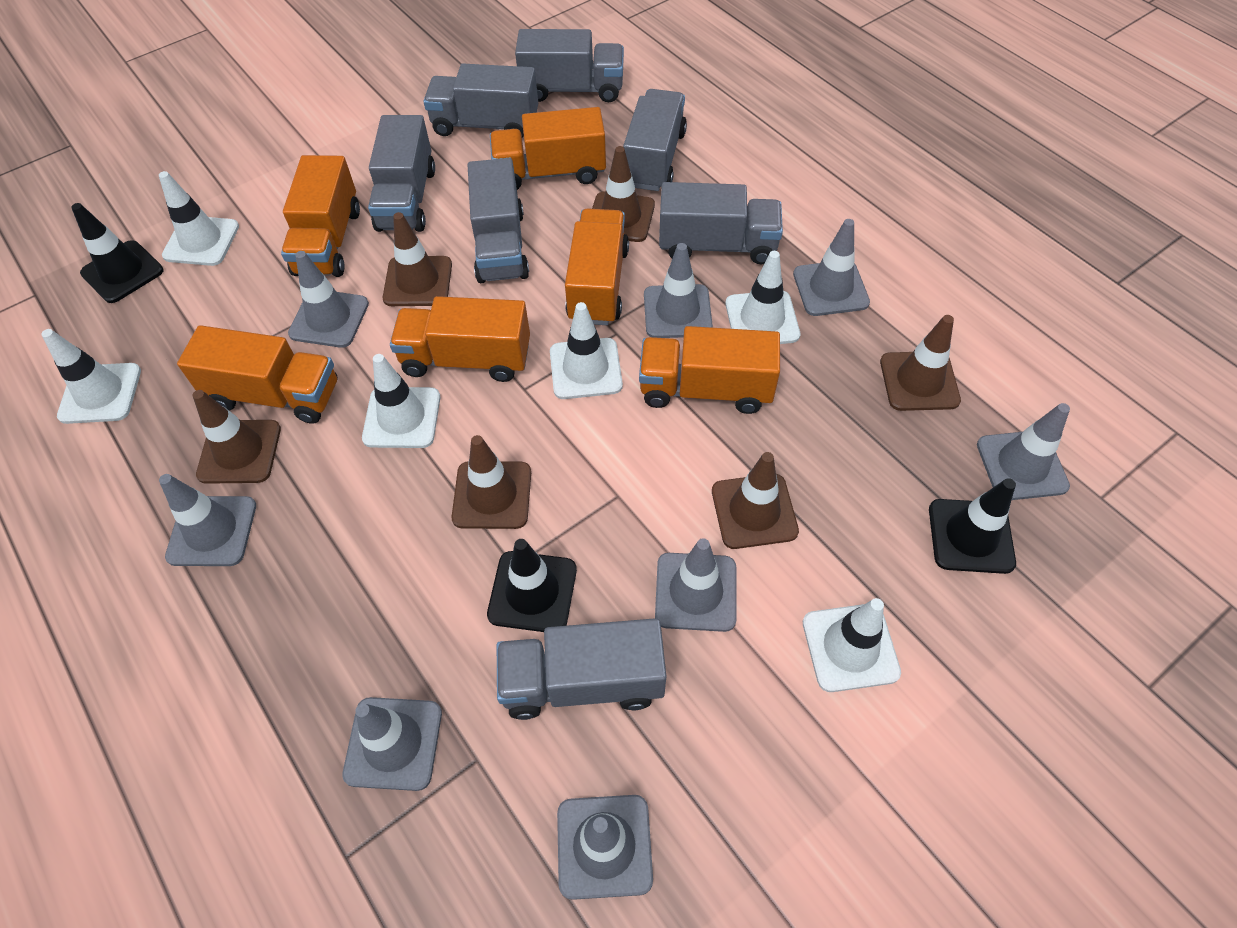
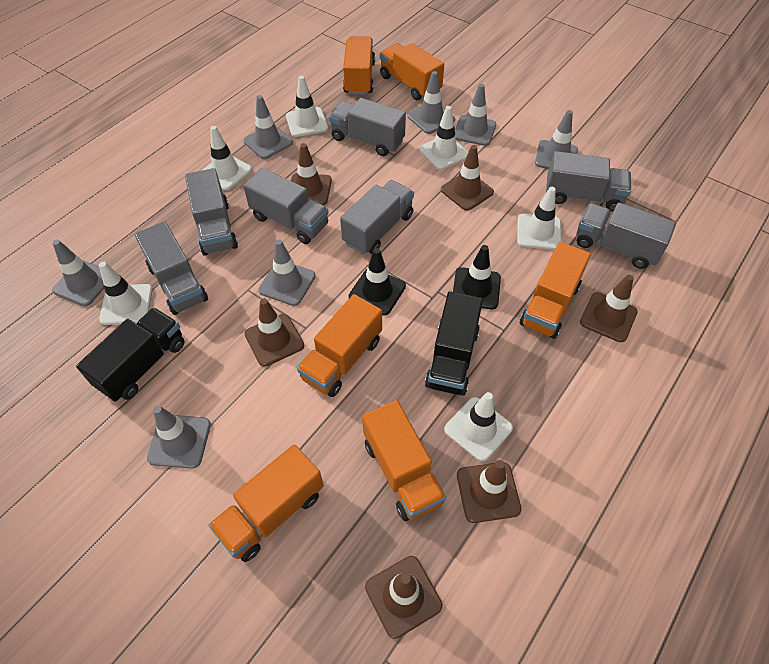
black traffic cone: [71,203,164,303] [487,539,577,632] [929,478,1016,574] = 3 -> [348,248,406,315] [453,245,501,309] = 2
black truck: none = 0 -> [76,308,184,402] [425,291,483,396] = 2
grey traffic cone: [159,474,256,566] [288,251,369,348] [342,697,442,791] [557,795,653,900] [644,243,713,338] [655,538,737,632] [793,219,870,316] [977,403,1070,500] = 8 -> [52,240,104,306] [147,406,211,469] [243,95,293,159] [258,239,316,306] [407,71,455,134] [455,84,496,146] [535,110,578,169] = 7

